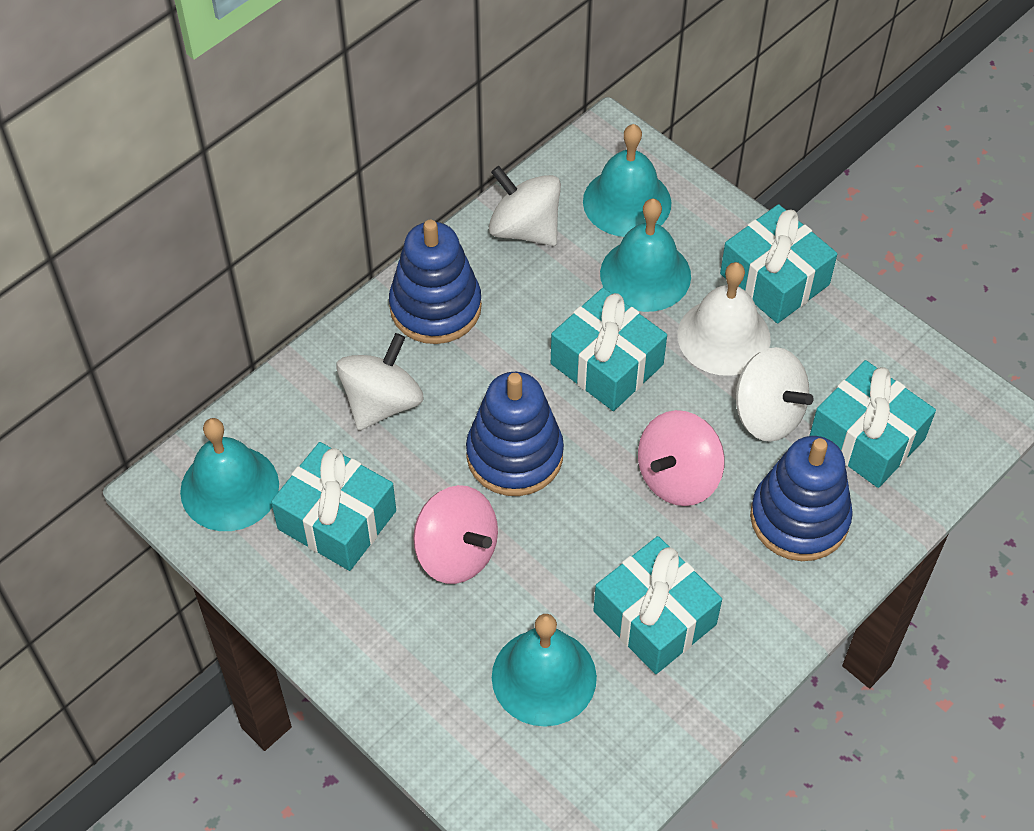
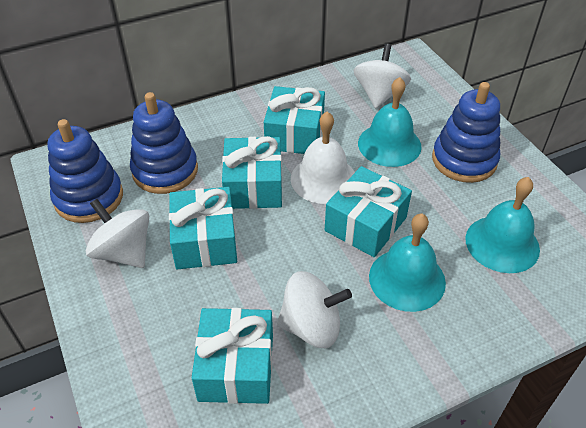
pink spinning top: [413,485,498,584] [638,410,725,506] = 2 -> none = 0
turquoise bell: [180,418,279,531] [492,614,597,727] [583,124,671,237] [600,199,691,312] = 4 -> [358,77,422,167] [369,214,446,312] [465,177,540,273] = 3

